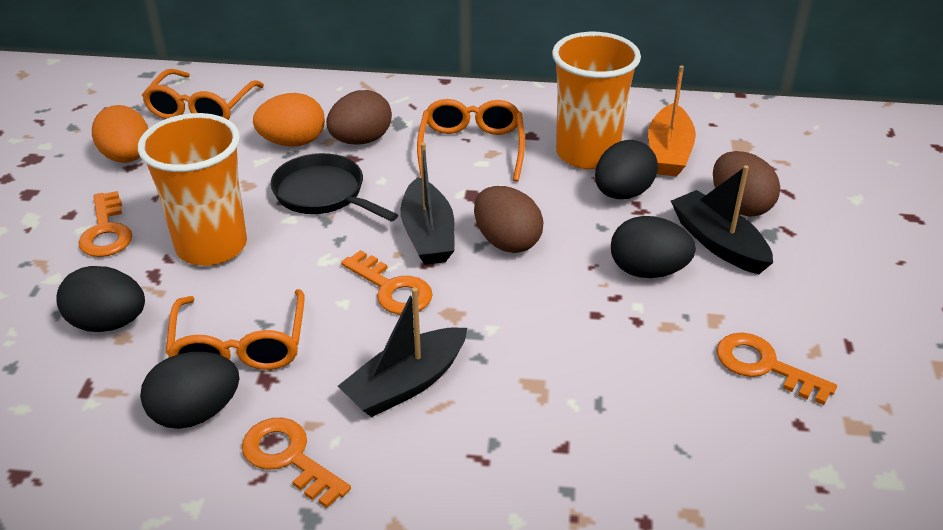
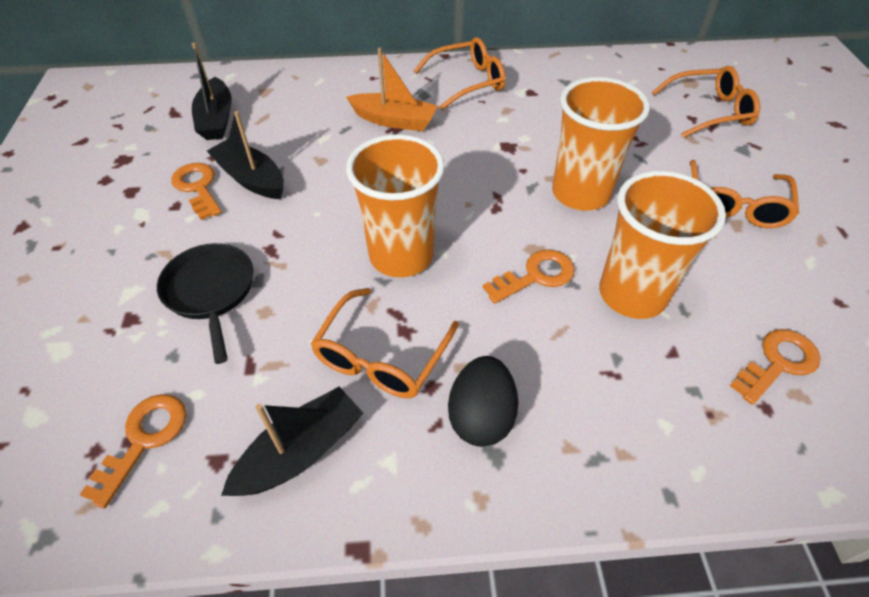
black egg: [56,266,145,332] [140,352,240,429] [595,140,658,199] [611,216,696,278] = 4 -> [448,356,518,447] = 1
brown egg: [326,90,392,145] [474,186,543,253] [713,151,780,217] = 3 -> none = 0
orange cup: [138,113,247,266] [552,32,641,169] = 2 -> [346,134,445,277] [552,77,650,211] [599,171,726,319] = 3
orange egg: [92,105,148,163] [253,93,325,147] = 2 -> none = 0
orange glasses: [142,69,264,120] [166,289,305,370] [417,99,525,182] = 3 -> [311,288,459,398] [414,37,506,110] [652,66,760,138] [690,160,799,228] = 4

